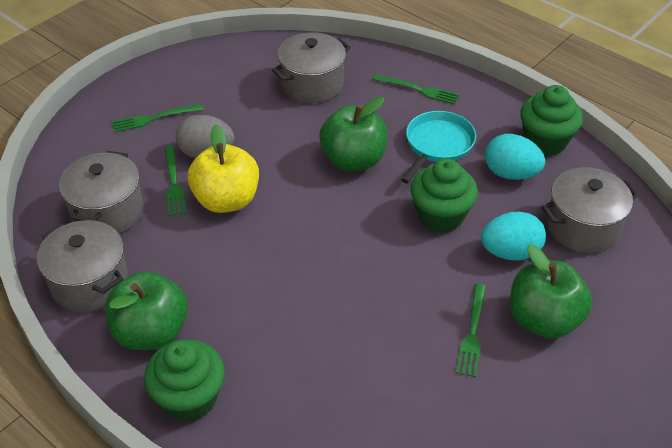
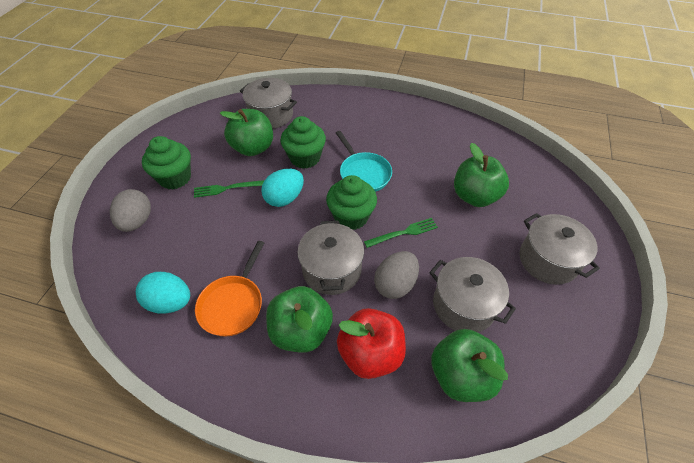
green apple: [105,271,188,350] [320,97,388,171] [510,245,592,339] = 3 -> [220,109,273,156] [266,286,333,353] [431,329,508,402] [454,143,509,207] = 4
green fork: [112,104,204,132] [165,146,186,216] [373,74,459,104] [456,284,486,377] = 4 -> [194,180,265,198] [364,218,438,248] = 2
grey egg: [176,115,234,158] = 1 -> [110,189,151,232] [374,251,419,299] = 2
orange pan: none = 0 -> [195,241,264,336] = 1
red apple: none = 0 -> [337,308,406,379] = 1
yellow apple: [188,125,259,213] = 1 -> none = 0

